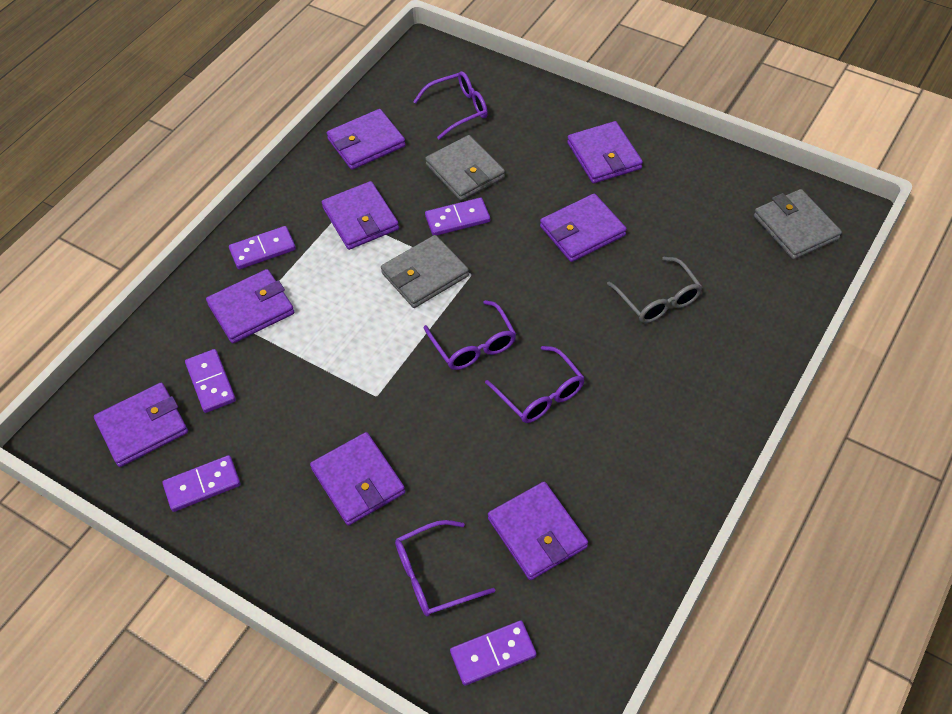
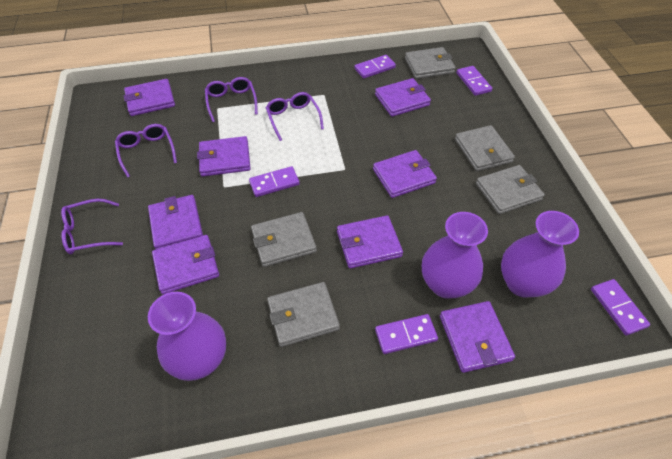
grey glasses: [607,257,702,323] = 1 -> none = 0
grey wallet: [381,235,469,308] [425,135,505,201] [754,189,842,260] = 3 -> [251,212,317,267] [267,282,340,347] [405,47,456,79] [455,125,515,171] [476,165,545,214] = 5
purple vase: none = 0 -> [148,292,226,381] [422,212,488,299] [501,211,579,298] = 3

